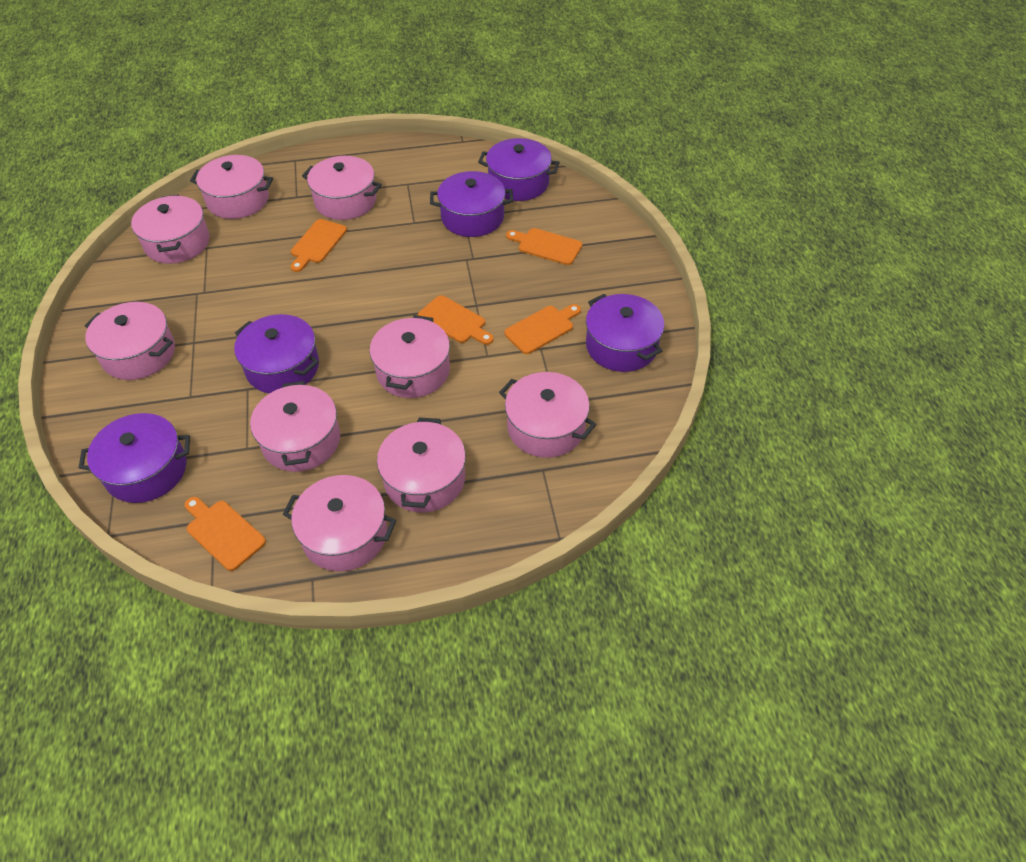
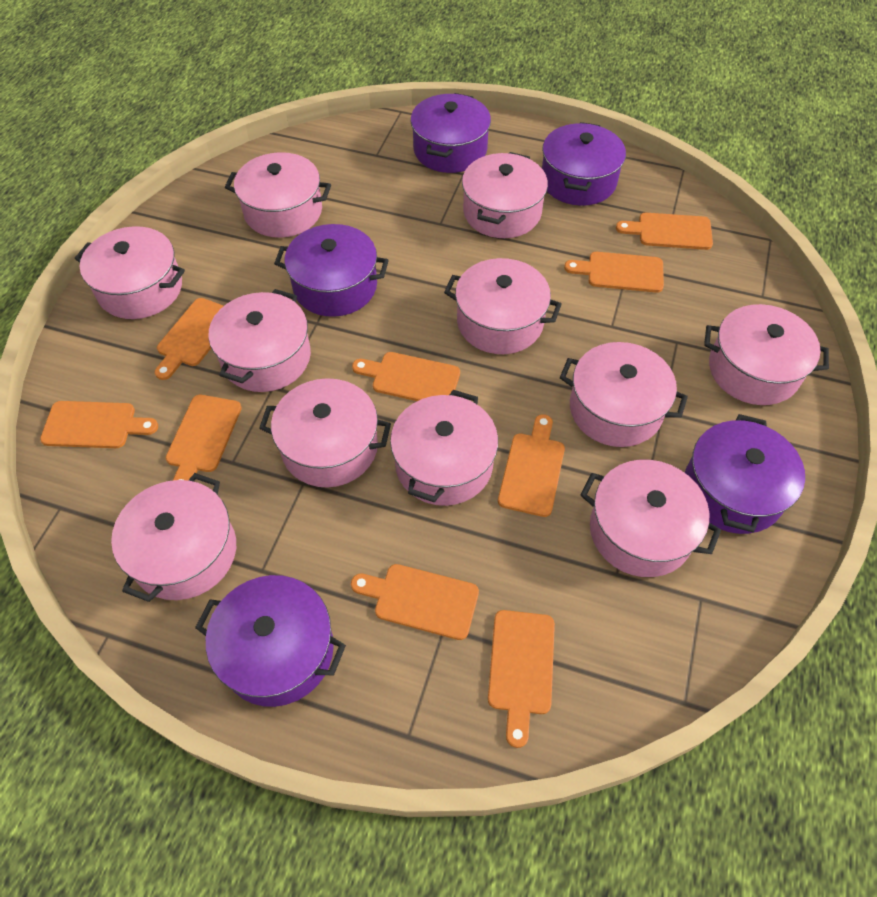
orange cutting board: [185,497,266,571] [291,219,347,272] [418,295,494,345] [504,304,581,354] [506,228,582,265] = 5 -> [40,401,158,448] [155,298,223,380] [166,395,242,480] [351,564,479,640] [352,352,460,401] [488,610,555,748] [498,414,565,517] [564,252,664,293] [616,213,713,250] = 9
pink pot: [85,302,175,380] [131,194,210,264] [190,155,273,219] [250,381,340,472] [283,475,396,571] [302,156,382,220] [370,315,450,398] [377,418,466,513] [499,372,596,458] = 9 -> [75,226,185,319] [111,473,236,602] [209,289,311,392] [225,152,331,238] [259,378,391,487] [390,390,498,506] [444,258,562,354] [462,152,548,238] [560,342,688,447] [581,460,721,577] [704,304,829,405] = 11

